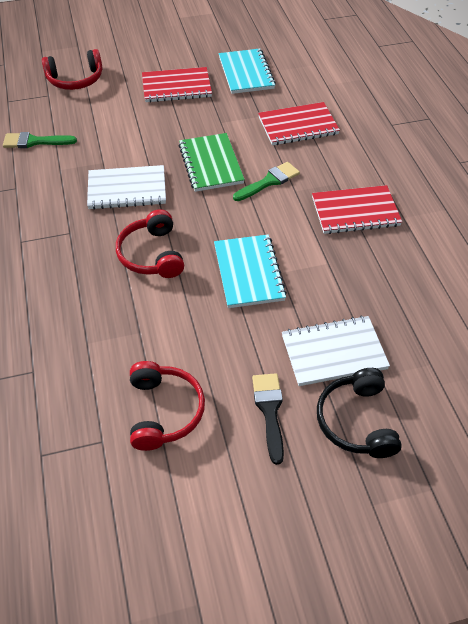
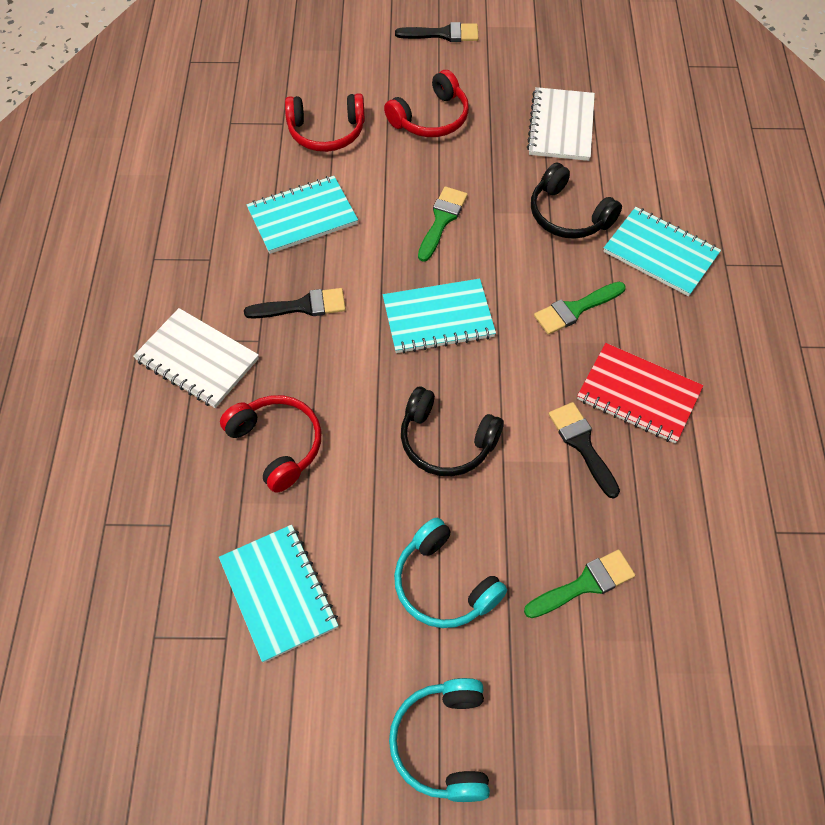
black brush: [252,373,284,465] = 1 -> [244,288,346,319] [395,22,478,42] [549,402,620,499] = 3
black headphones: [317,368,402,458] = 1 -> [401,387,504,476] [531,163,622,239] = 2
green brush: [3,132,77,148] [233,162,300,201] = 2 -> [418,187,468,262] [524,549,635,618] [534,282,626,335] = 3
green notebook: [179,133,245,192] = 1 -> none = 0
red notebook: [142,67,212,102] [258,102,340,145] [312,185,402,234] = 3 -> [577,343,703,443] = 1
turquoise headphones: none = 0 -> [389,678,490,802] [394,518,507,628] = 2
turquoise notebook: [214,235,287,308] [219,49,276,94] = 2 -> [219,525,338,663] [247,176,358,254] [383,278,496,354] [603,207,721,296] = 4

